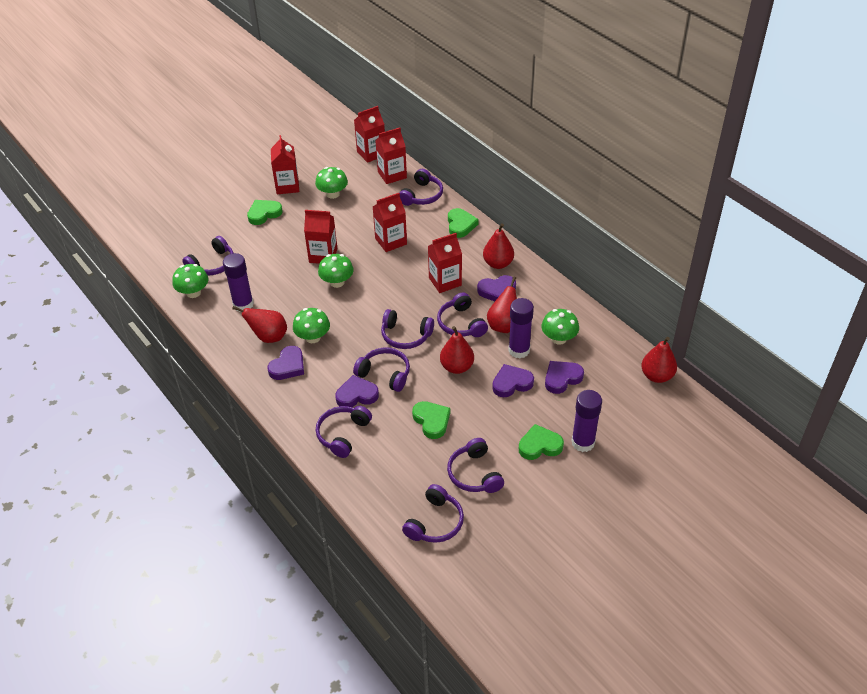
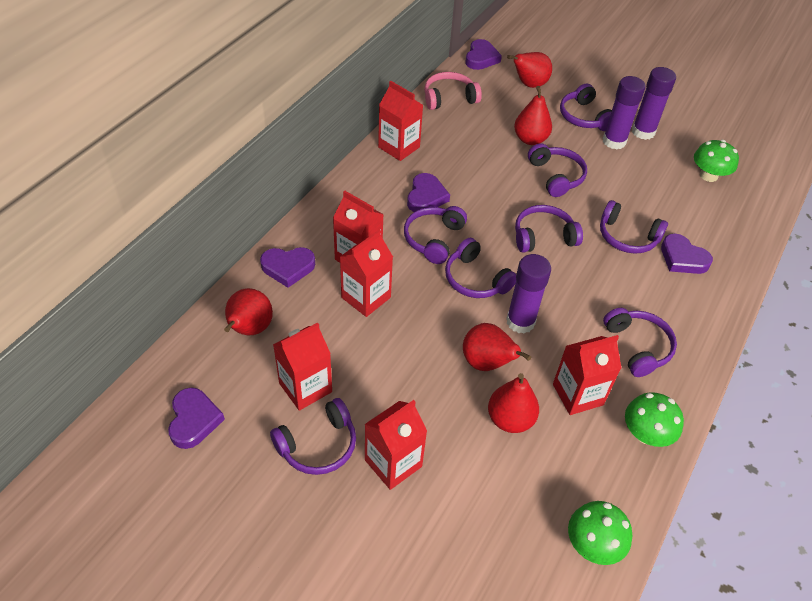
green heart: [247,200,283,225] [412,401,450,439] [448,208,479,238] [519,424,564,460] = 4 -> none = 0
green mushroom: [173,264,208,298] [293,308,330,343] [315,167,348,199] [318,254,354,288] [541,309,579,345] = 5 -> [568,501,632,565] [625,392,684,447] [694,140,739,182] = 3
pink headphones: none = 0 -> [424,72,482,110] = 1

